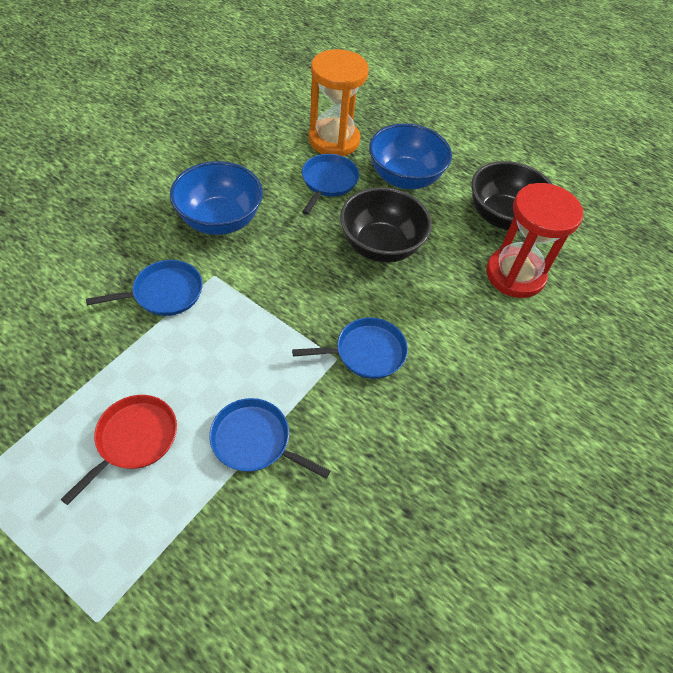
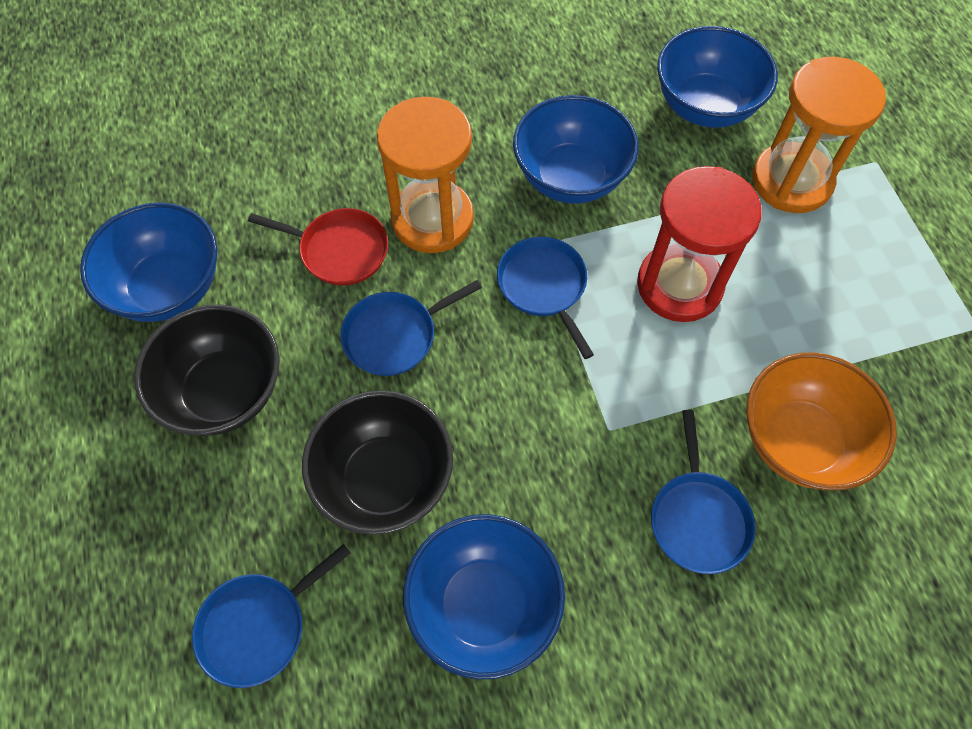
blue bowl: [170,161,263,235] [369,123,452,189] = 2 -> [80,202,217,322] [403,514,565,680] [513,95,639,204] [657,26,778,128] = 4
orange bowl: none = 0 -> [747,352,897,491] = 1
orange hourglass: [308,49,369,156] = 1 -> [377,97,474,253] [752,57,886,213] = 2

